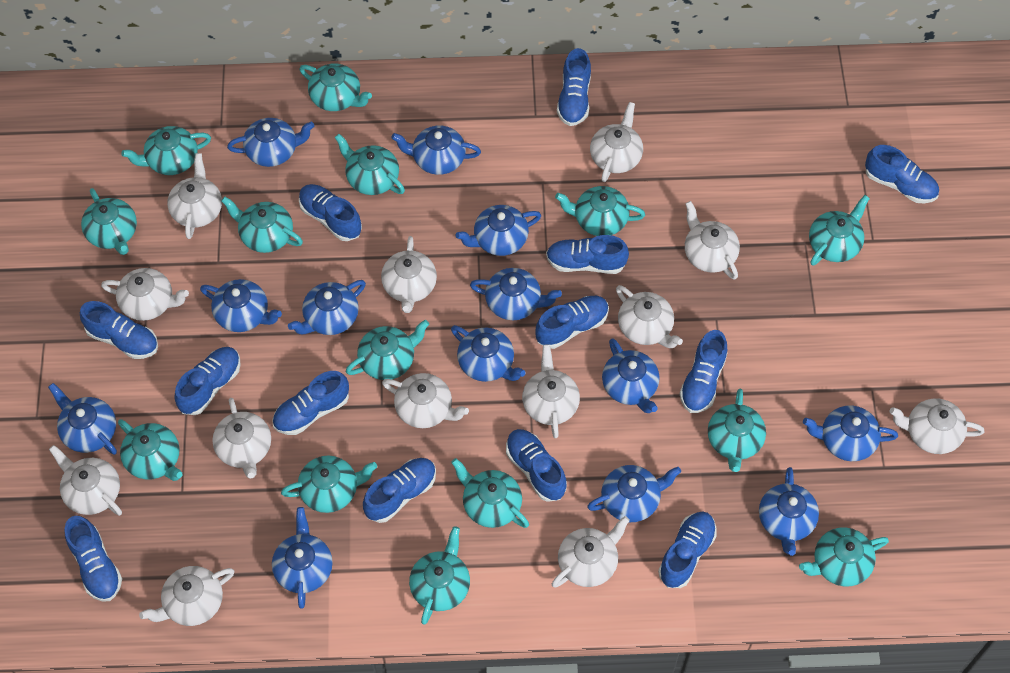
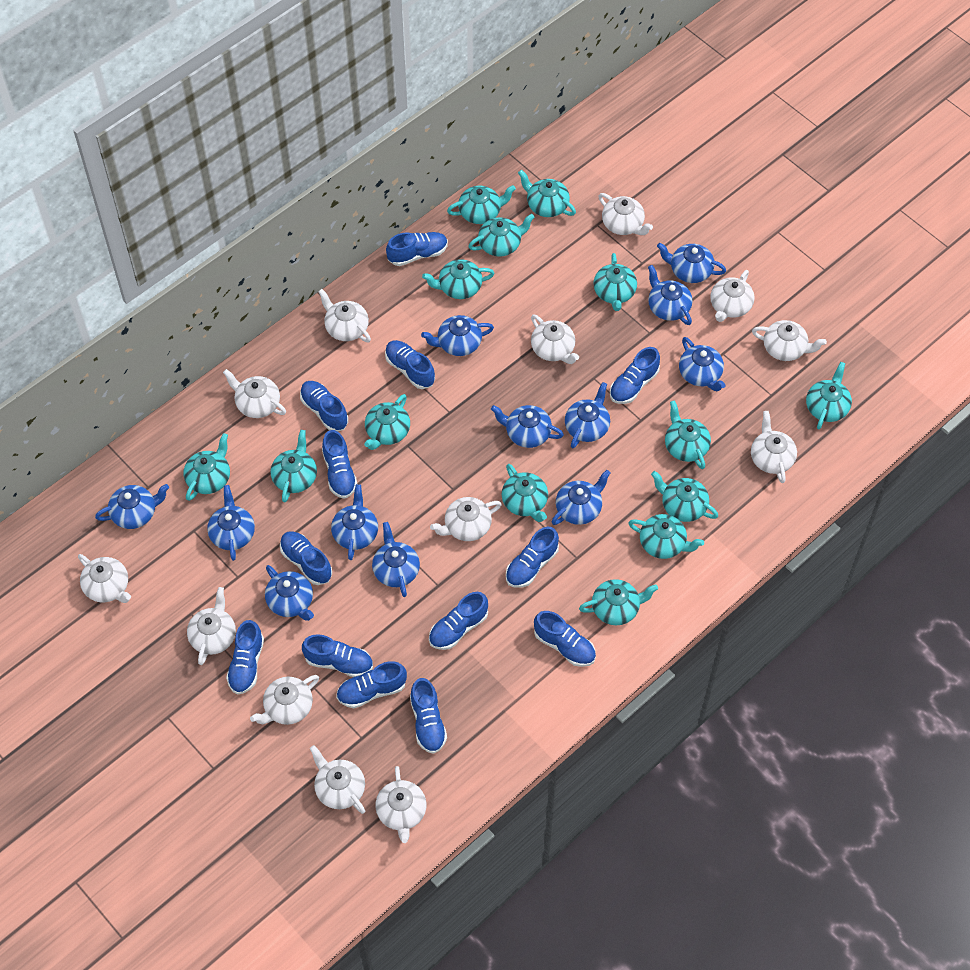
blue teapot: [48,383,117,455] [200,279,282,332] [227,118,314,167] [272,507,333,609] [288,280,366,335] [391,126,481,175] [451,325,526,382] [456,205,541,256] [470,268,562,320] [587,465,681,522] [602,338,659,413] [759,467,819,556] [803,406,898,461] = 13 -> [95,484,169,529] [207,485,255,561] [265,565,314,621] [331,484,378,560] [372,522,420,597] [421,315,494,356] [491,405,564,448] [551,470,610,525] [565,382,610,448] [648,265,692,325] [657,243,726,283] [679,337,726,391] = 12

